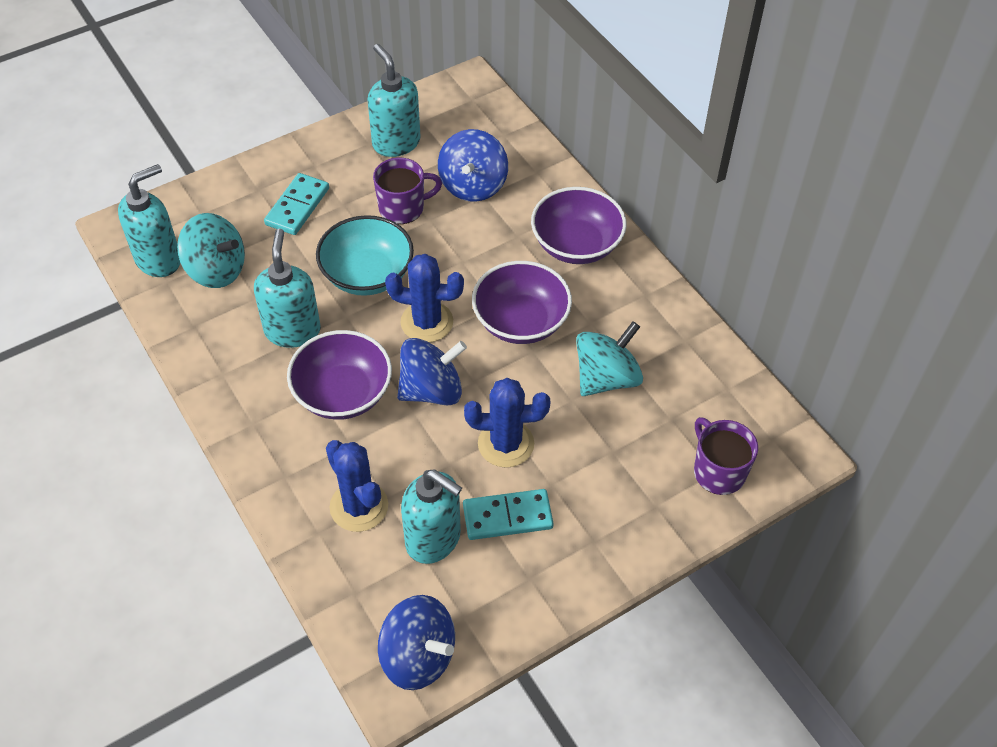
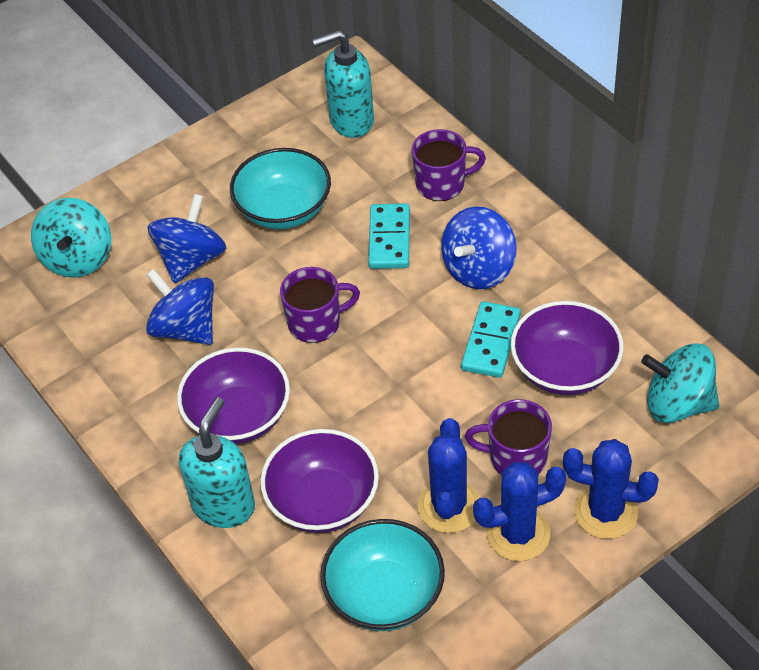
purple mug: [373,158,442,224] [694,417,758,495] = 2 -> [280,267,360,343] [412,129,486,201] [465,399,552,475] = 3
turquoise bowl: [316,215,414,296] = 1 -> [230,148,331,229] [320,519,445,631] = 2
turquoise soap dispenser: [118,164,180,277] [254,229,321,348] [367,44,421,157] [401,470,462,564] = 4 -> [179,397,255,528] [312,30,374,138] = 2

